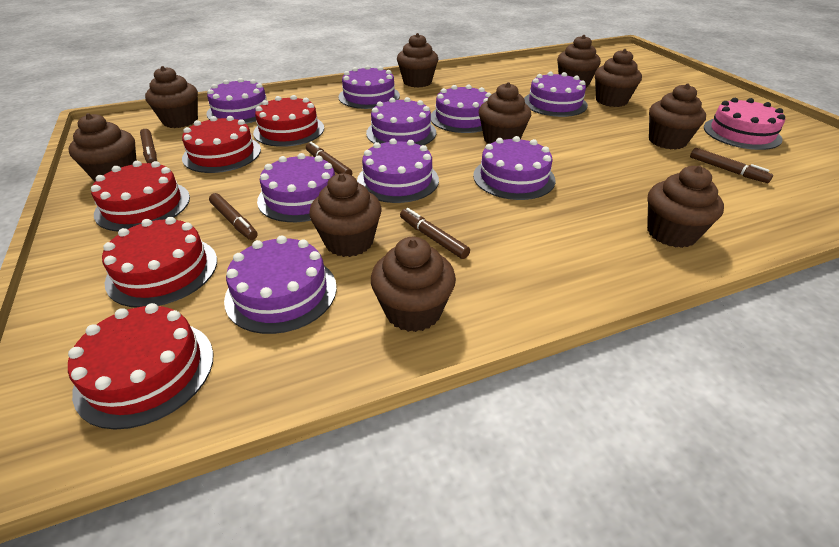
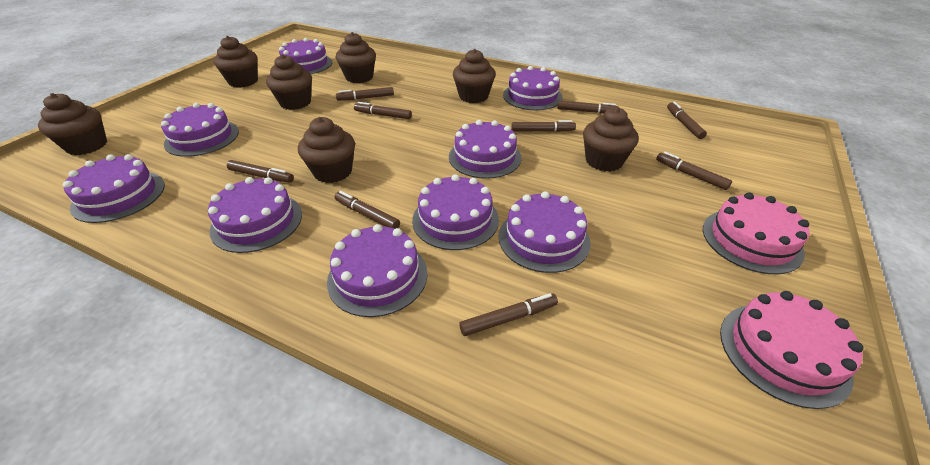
brown cupcake: [69,113,137,181] [145,66,198,128] [309,173,382,257] [371,237,456,332] [397,33,438,88] [479,82,531,144] [557,35,601,88] [595,49,642,107] [647,166,724,248] [649,83,706,150] = 10 -> [38,93,107,155] [214,36,258,88] [266,54,312,110] [298,117,355,183] [336,32,376,83] [453,49,496,103] [583,107,639,172] = 7
brown marker: [140,129,157,163] [209,193,258,240] [306,142,352,175] [400,208,470,259] [690,148,773,183] = 5 -> [227,160,294,183] [335,191,400,229] [336,87,394,101] [354,102,412,119] [459,293,558,336] [511,120,576,132] [558,100,619,114] [656,152,732,190] [667,102,707,139] = 9
pink cake: [704,98,785,150] = 1 -> [703,193,810,274] [720,291,863,409] = 2
red cake: [68,303,214,430] [91,161,190,231] [102,217,217,308] [182,116,261,173] [253,95,324,147] = 5 -> none = 0

